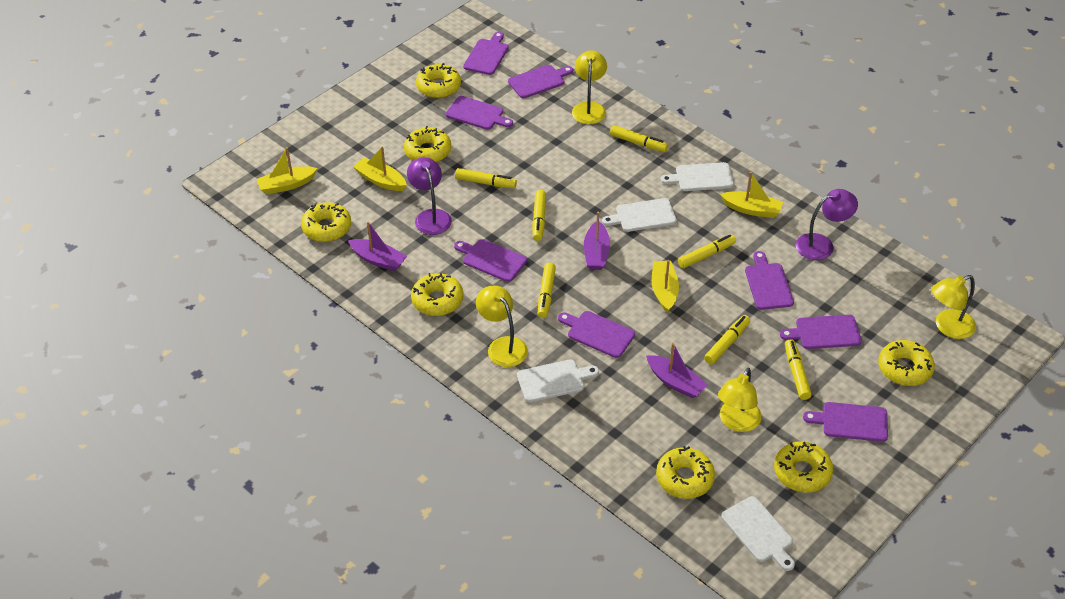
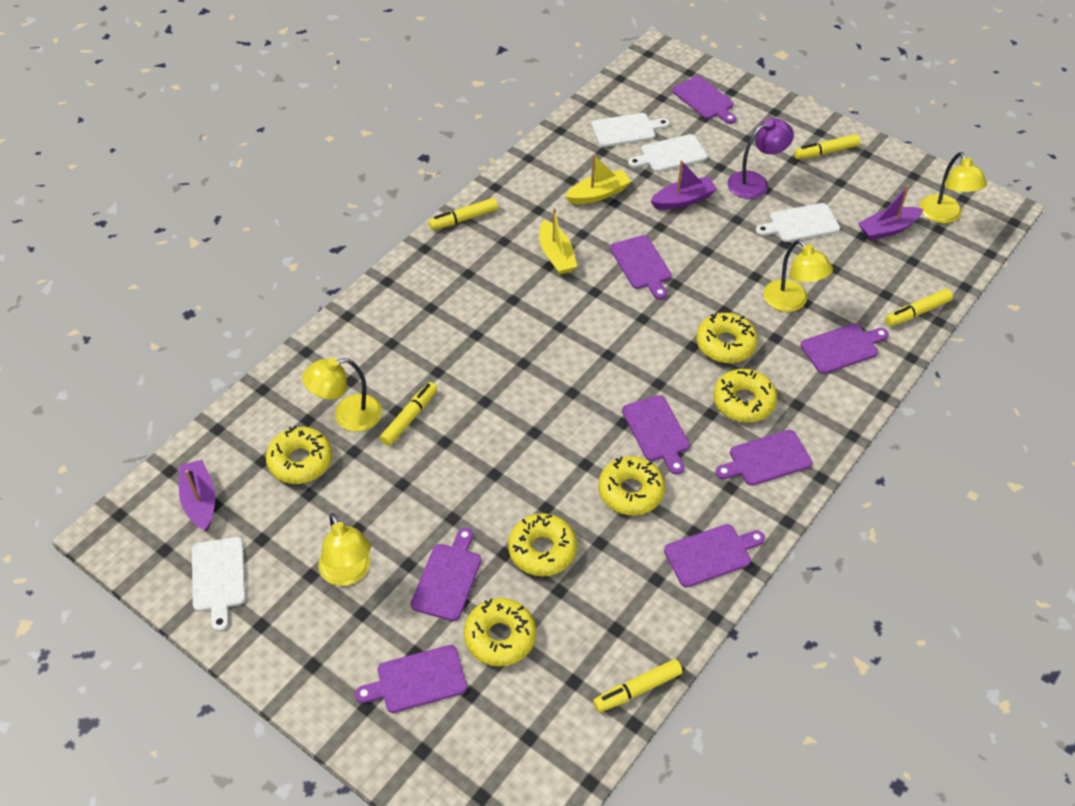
purple lamp: [407,157,452,235] [796,189,858,260] = 2 -> [727,118,794,199] = 1
yellow boat: [256,147,318,194] [353,147,407,191] [652,260,679,313] [720,172,783,218] = 4 -> [539,208,577,275] [565,154,631,205] = 2
yellow donut: [301,202,351,242] [404,126,451,162] [411,273,464,316] [416,63,461,98] [656,446,715,499] [774,441,833,493] [878,340,935,386] = 7 -> [266,426,332,484] [464,598,536,667] [508,513,577,576] [598,456,665,515] [696,312,758,363] [713,369,777,422] = 6
yellow marker: [455,168,517,188] [532,190,546,241] [538,263,556,318] [610,125,668,152] [678,235,736,268] [704,315,750,365] [785,339,812,400] = 7 -> [380,382,437,446] [429,198,498,230] [593,659,683,712] [794,134,860,159] [885,289,953,326] = 5

